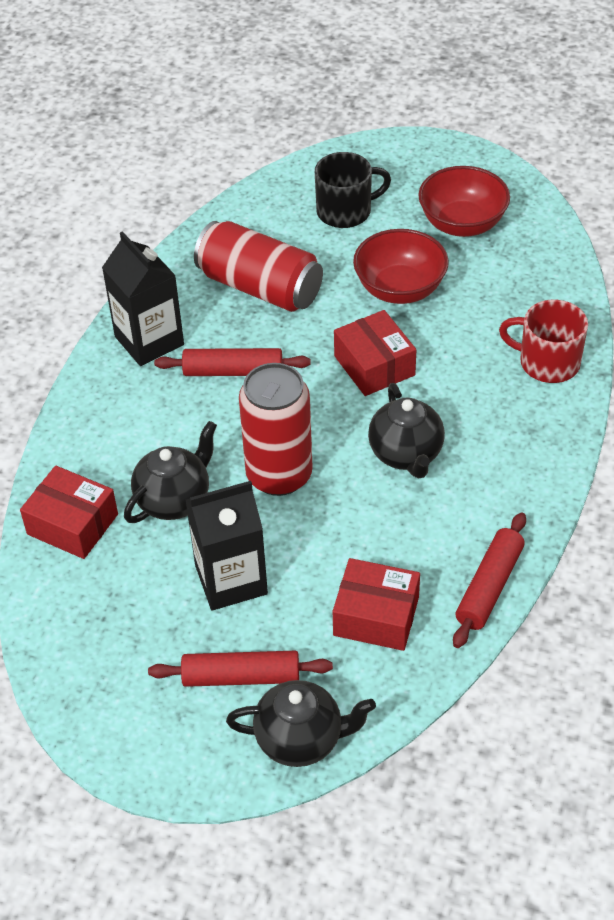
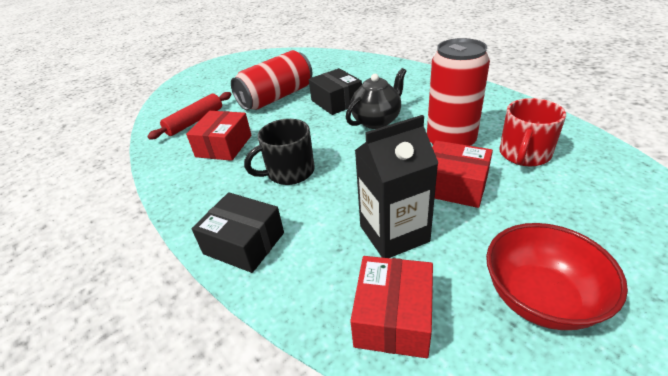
black box: none = 0 -> [192,192,284,273] [309,68,362,115] = 2
black carton: [102,231,184,366] [185,481,268,610] = 2 -> [355,115,438,258] = 1
black teapot: [124,421,217,523] [226,680,376,767] [368,383,445,478] = 3 -> [346,68,406,129] = 1
red bowl: [353,229,449,304] [418,166,510,237] = 2 -> [486,223,628,330] = 1
red rolling pin: [148,651,333,687] [154,348,311,376] [453,512,526,648] = 3 -> [147,92,231,139] = 1

